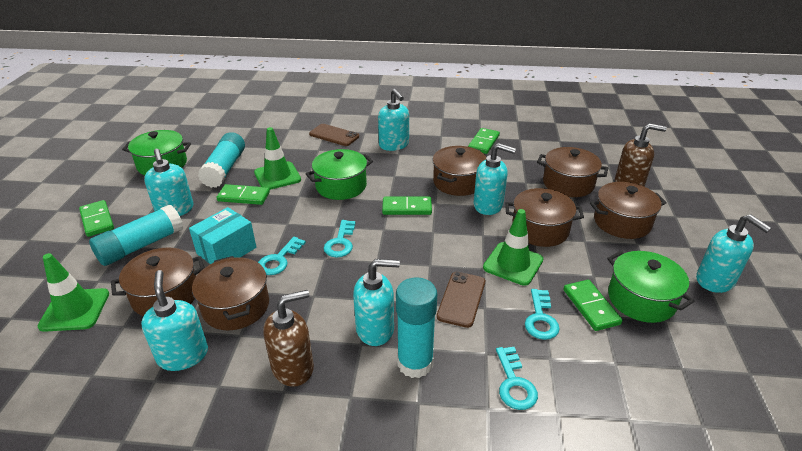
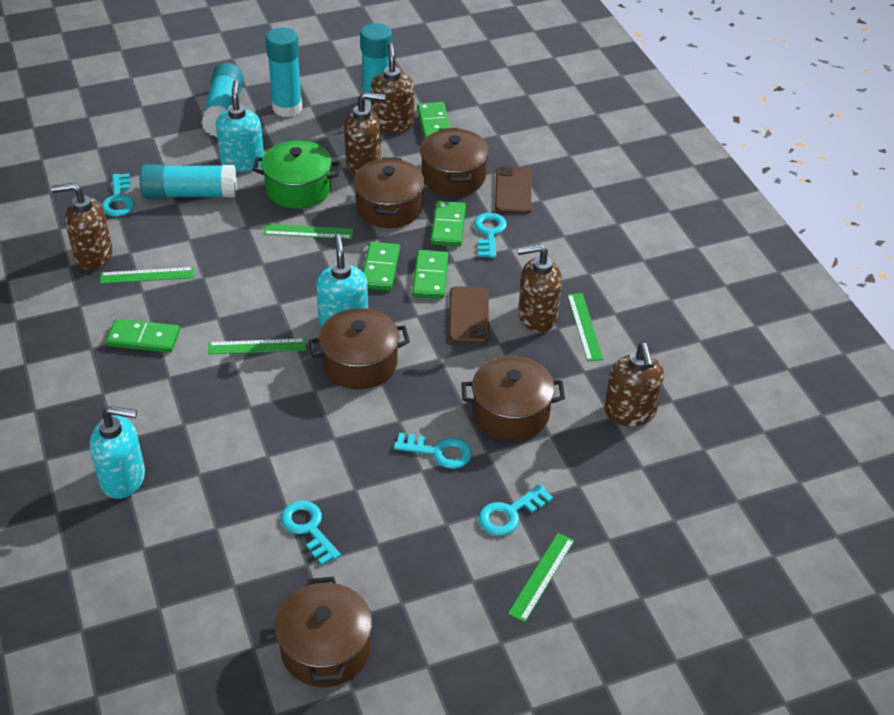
brown pot: [111,248,205,316] [192,256,269,330] [433,146,486,196] [505,188,584,247] [537,147,608,197] [590,182,667,239] = 6 -> [275,577,372,687] [308,308,410,390] [353,157,425,228] [420,128,489,196] [461,356,565,441] = 5
brown soap dispenser: [263,290,314,387] [615,124,667,187] = 2 -> [51,183,113,270] [344,92,385,174] [371,43,414,133] [517,244,562,332] [605,343,664,426] = 5
green pot: [122,130,191,175] [305,149,373,200] [607,251,695,323] = 3 -> [252,140,341,209] = 1
green ruler: none = 0 -> [100,267,194,284] [208,338,306,355] [264,224,354,239] [508,533,574,622] [567,293,603,361] = 5
green traffic cone: [38,253,109,332] [254,127,301,190] [483,209,543,286] = 3 -> none = 0
turquoise box: [189,207,256,264] = 1 -> none = 0
turquoise glue stick: [89,204,183,266] [198,132,245,188] [396,277,437,378] = 3 -> [140,165,237,198] [201,63,243,137] [266,27,302,117] [360,23,392,110] = 4
turquoise key: [258,237,306,275] [323,220,355,257] [496,347,538,410] [525,289,560,340] = 4 -> [102,173,134,217] [281,500,341,566] [394,433,472,469] [474,212,507,258] [478,484,553,536] = 5
turquoise soap dispenser: [141,270,208,371] [144,149,193,216] [353,259,400,346] [378,89,409,151] [474,143,516,215] [696,214,771,293] = 6 -> [90,406,145,499] [216,80,264,172] [316,234,368,326] = 3

